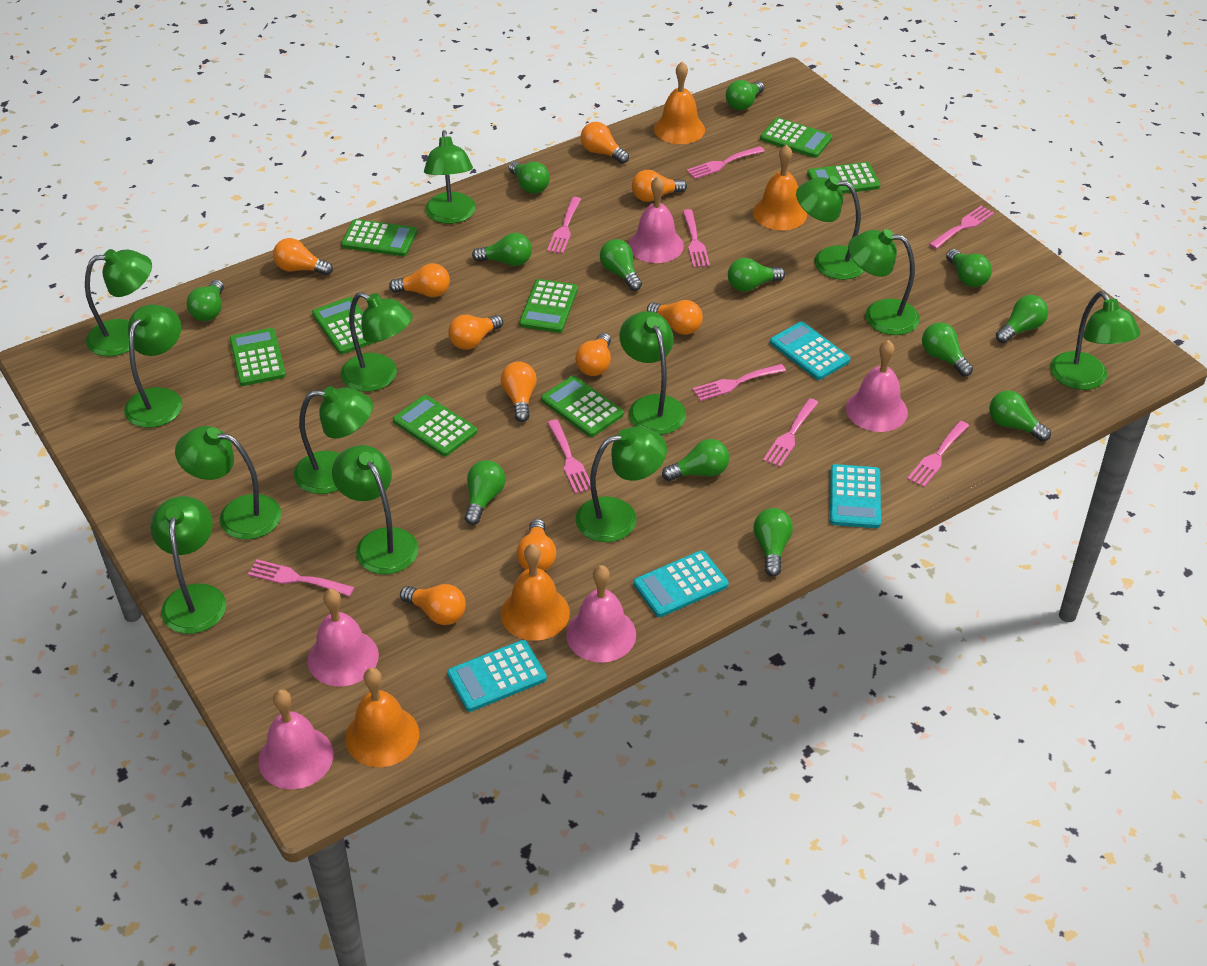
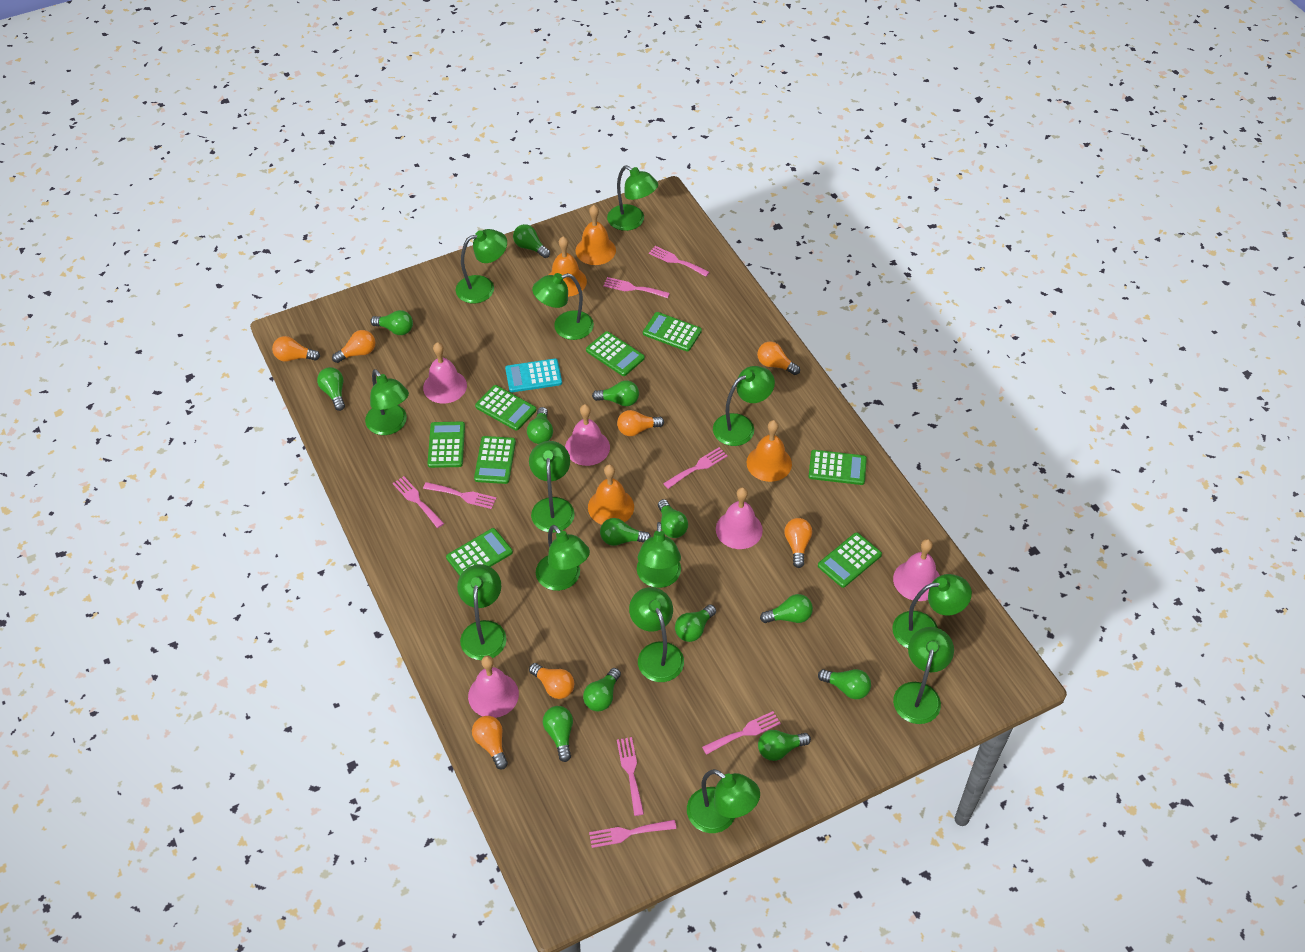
orange light bulb: [273,238,333,275] [389,263,450,297] [400,584,466,625] [448,315,503,350] [501,361,537,422] [516,519,556,571] [575,333,611,376] [581,122,629,164] [632,170,687,202] [647,300,703,335] = 10 -> [272,336,320,362] [332,330,375,363] [472,716,508,769] [529,663,574,699] [617,410,664,436] [757,342,800,375] [784,518,812,568] = 7
pink fork: [248,559,355,597] [547,197,581,254] [547,419,591,494] [683,209,710,268] [687,146,765,179] [692,364,786,401] [763,398,819,467] [907,421,969,487] [929,206,994,249] = 9 -> [393,476,444,528] [423,482,496,509] [589,820,676,848] [603,277,670,298] [617,737,644,816] [649,246,709,277] [663,447,728,489] [702,711,781,755] = 8
turquoise calculator: [447,640,547,712] [633,550,729,617] [770,322,850,380] [830,464,881,528] = 4 -> [505,359,562,392] = 1

